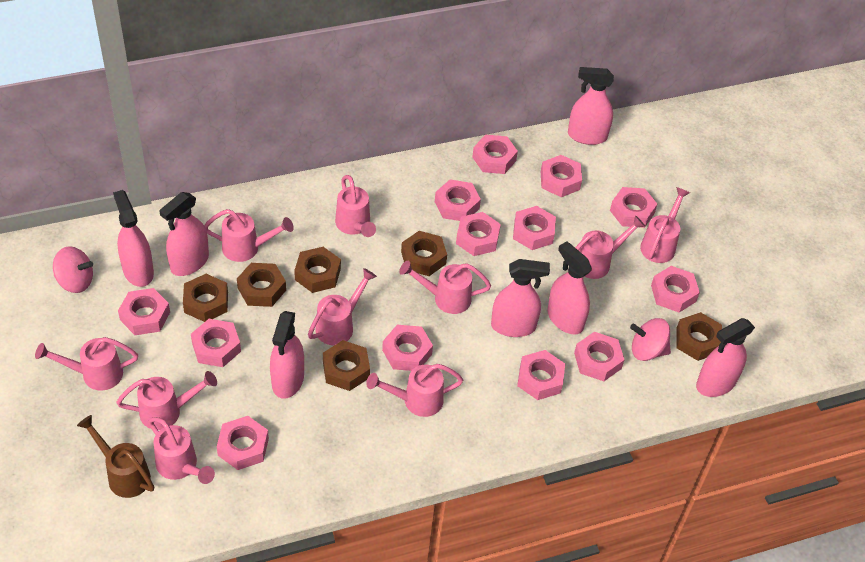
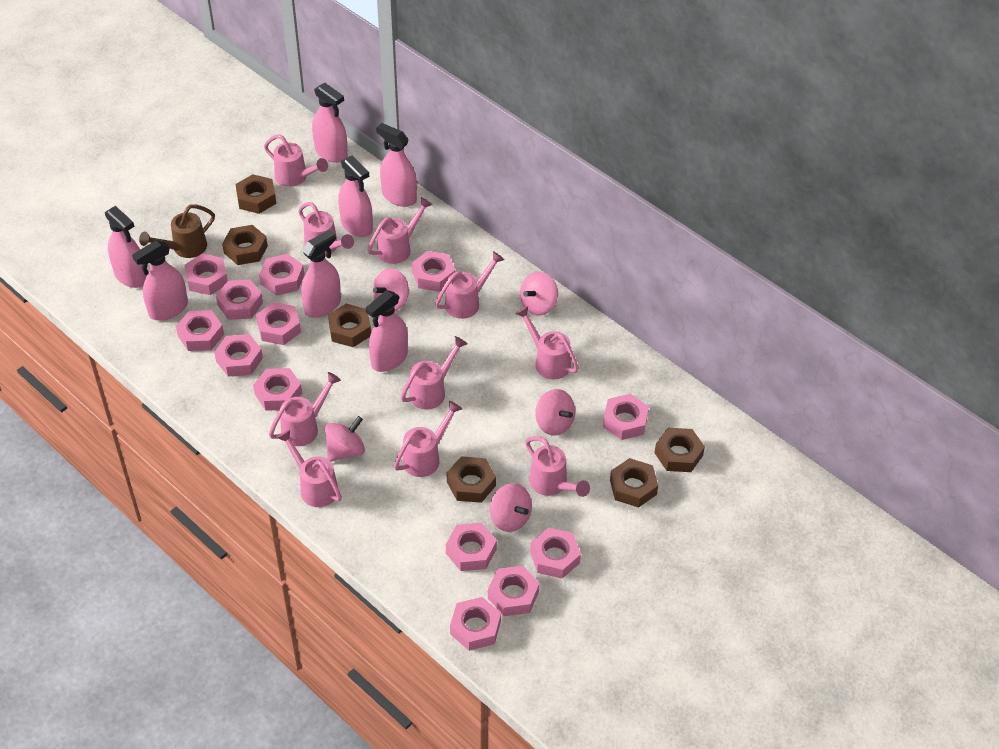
pink spinning top: [53,246,93,293] [630,318,671,361] = 2 -> [325,416,365,462] [373,268,409,312] [490,483,532,532] [520,272,558,315] [535,389,575,436] = 5

